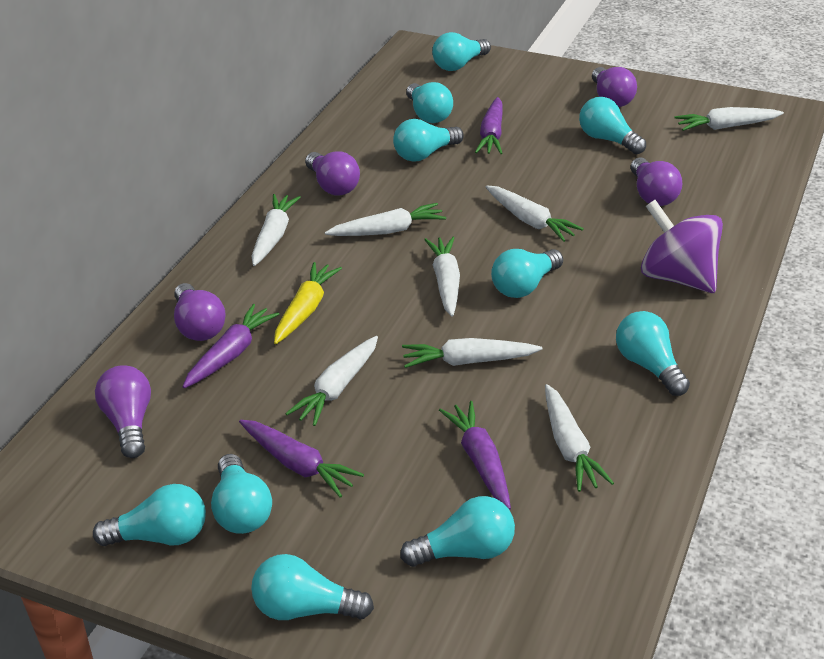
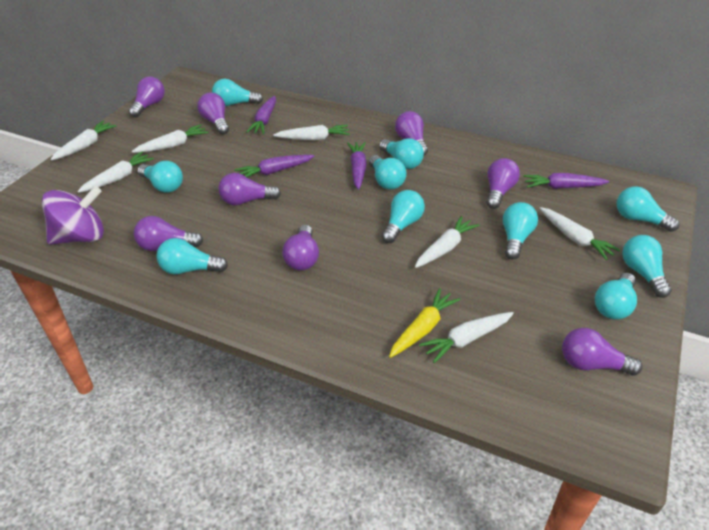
purple light bulb: [95,365,151,458] [174,283,226,341] [305,151,360,195] [592,67,637,107] [631,157,682,206] = 5 -> [129,77,165,117] [134,216,203,251] [197,93,229,135] [218,173,281,206] [282,225,319,270] [395,111,428,156] [486,158,520,209] [562,328,643,376] = 8
white carrot: [251,194,301,266] [285,336,378,426] [325,203,446,236] [402,338,542,368] [424,236,460,317] [486,186,584,242] [545,384,614,492] [675,107,784,131] = 8 -> [50,121,116,161] [77,152,154,193] [132,124,208,153] [273,125,350,140] [415,216,479,268] [419,312,514,363] [539,207,620,260] = 7

